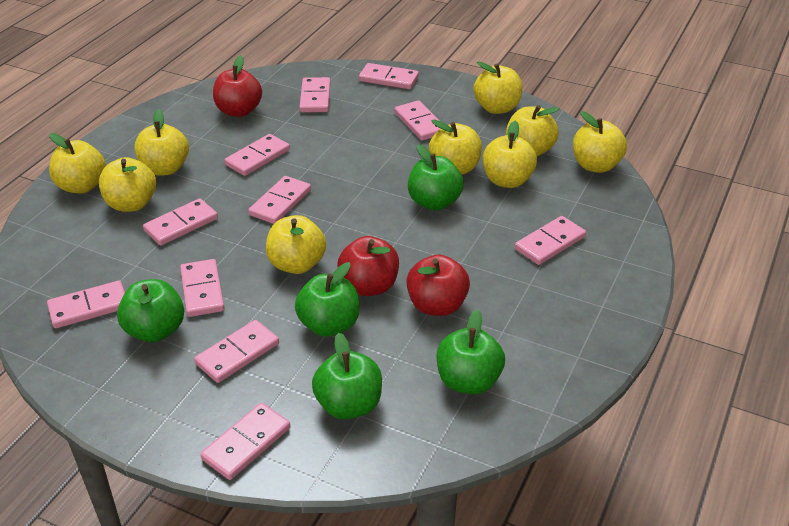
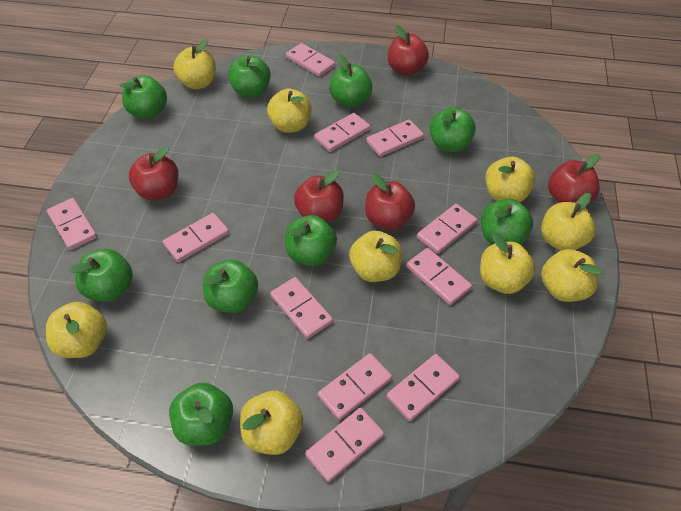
green apple: [117,279,184,342] [295,262,360,337] [312,333,382,419] [408,144,464,210] [437,309,505,394] = 5 -> [70,249,133,302] [119,75,167,119] [169,383,233,446] [203,259,258,313] [228,55,271,98] [285,215,337,266] [329,54,372,107] [429,107,476,152] [481,199,533,245] = 9
red apple: [213,55,262,117] [338,236,399,296] [406,255,470,316] = 3 -> [129,146,179,200] [294,170,344,222] [365,173,415,230] [388,25,429,76] [548,154,600,203] = 5

